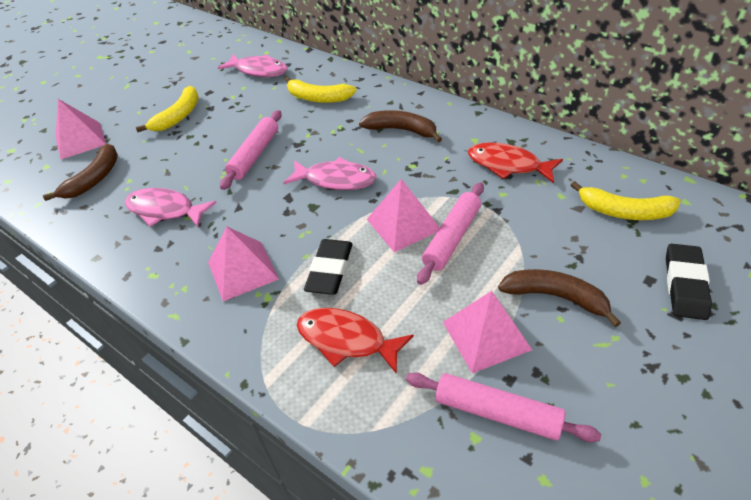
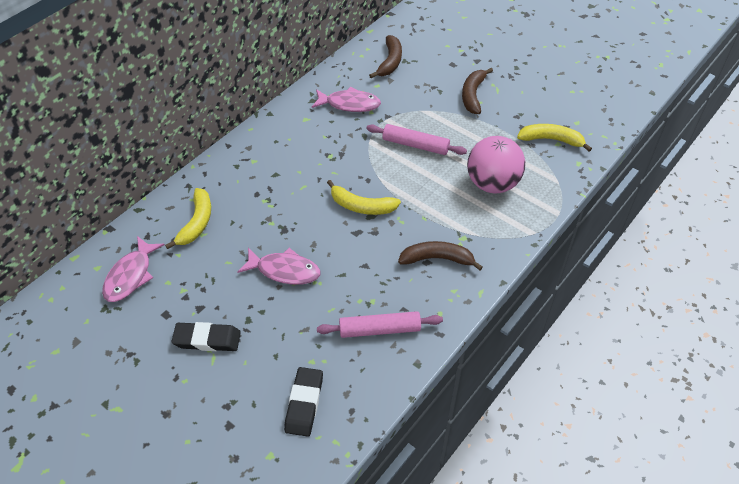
pink ball: none = 0 -> [467,136,525,193] = 1
pink pyramid: [56,99,106,160] [208,227,279,301] [367,179,440,252] [443,291,532,373] = 4 -> none = 0
pink rolling pin: [220,110,281,190] [406,372,601,442] [417,182,484,285] = 3 -> [317,311,443,338] [366,124,467,155] = 2
red fish: [297,308,414,374] [468,142,563,183] = 2 -> none = 0

